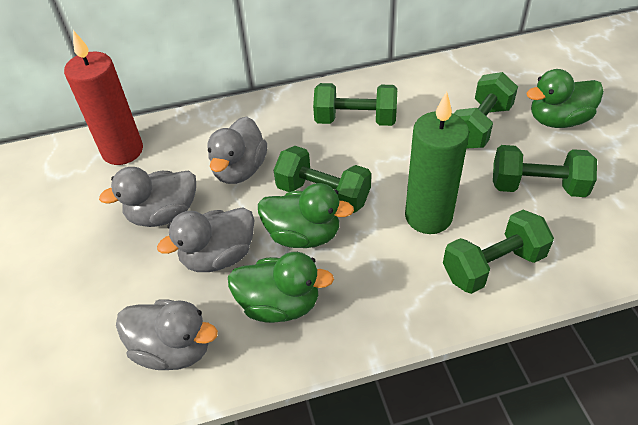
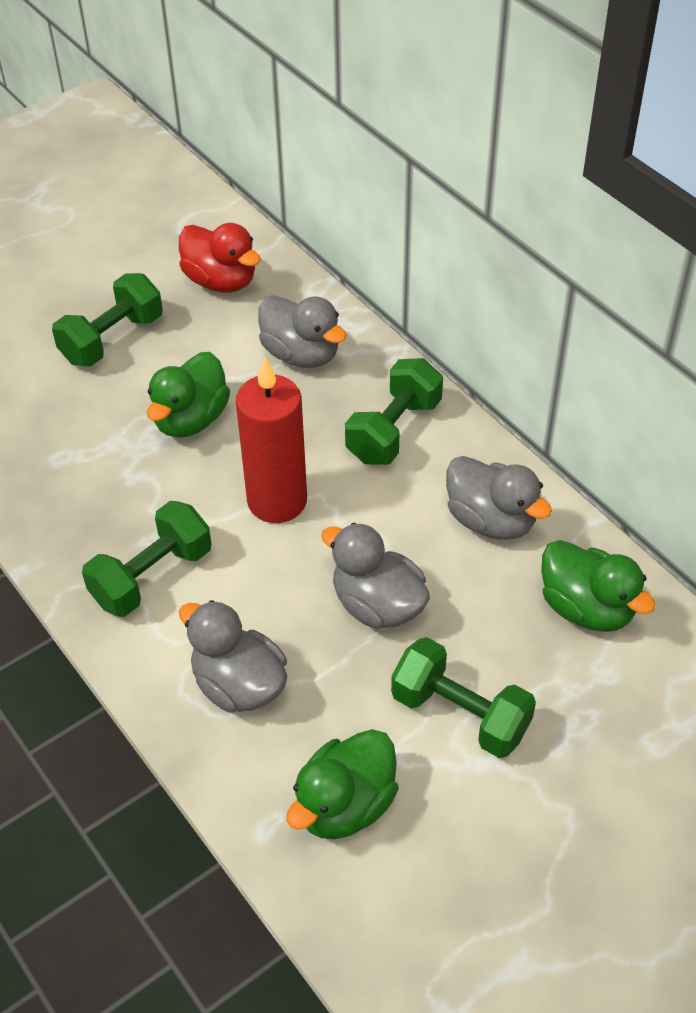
green candle: [405,92,469,234] = 1 -> none = 0
green dumbbell: [274,146,371,213] [313,83,397,126] [443,210,554,294] [454,72,518,149] [493,145,597,197] = 5 -> [52,273,163,367] [82,501,212,617] [345,358,443,465] [391,637,536,758] = 4
red duck: none = 0 -> [179,223,261,293] = 1

